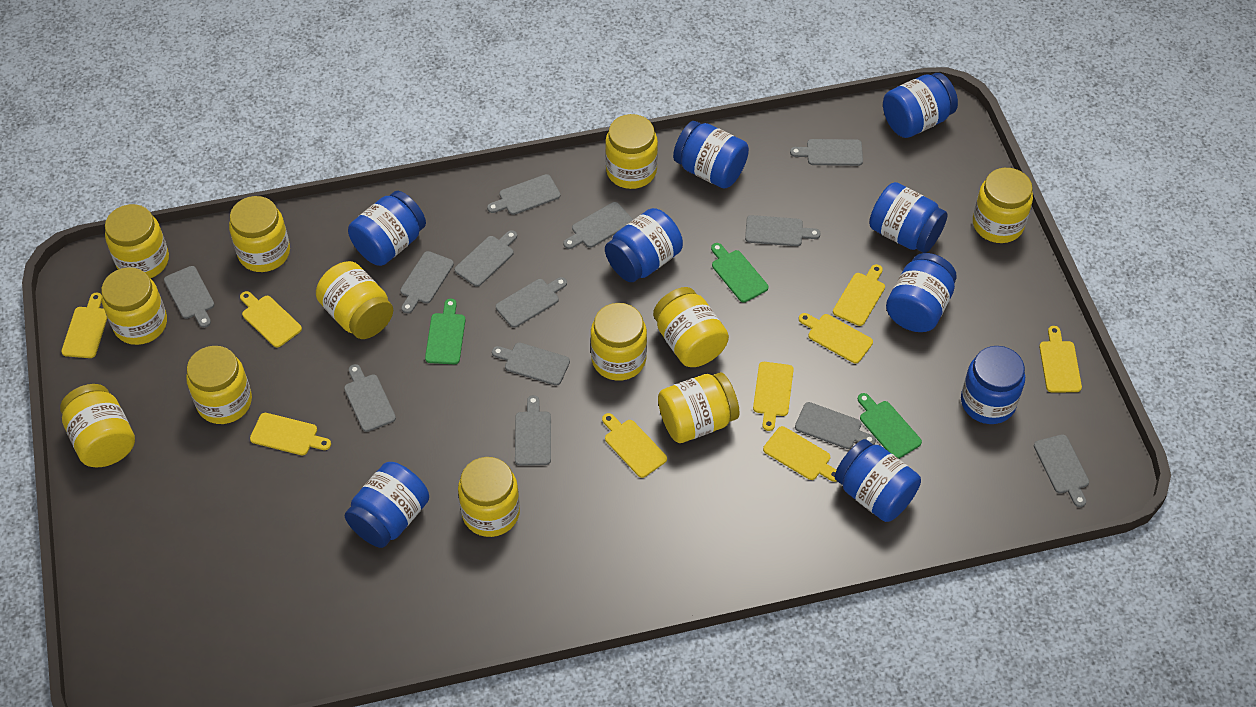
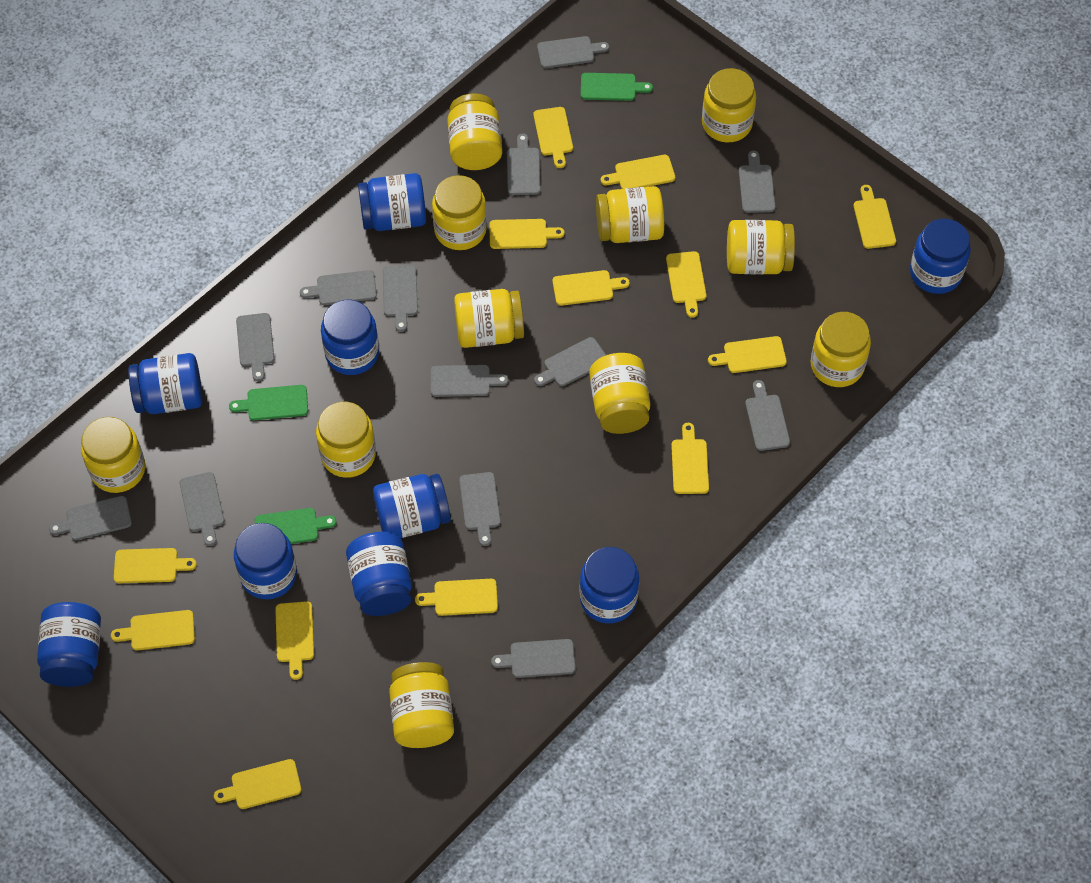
yellow cutting board: [61,293,107,358] [240,291,302,348] [250,413,331,455] [602,413,667,478] [753,362,794,431] [763,426,836,482] [799,313,873,363] [833,264,885,326] [1039,326,1082,393] = 9 -> [111,610,195,650] [114,548,197,583] [214,759,301,809] [275,601,314,680] [415,579,498,616] [489,219,565,249] [533,107,573,168] [553,270,629,306] [601,155,675,189] [666,251,706,318] [671,423,709,494] [708,336,787,373] [853,185,896,249] = 13
yellow jar: [60,384,135,467] [101,267,167,345] [105,204,169,279] [186,346,252,424] [229,196,290,272] [316,261,393,339] [458,457,520,537] [591,303,647,381] [605,114,658,189] [653,287,729,367] [658,372,739,443] [973,168,1033,243] = 12 -> [81,417,145,493] [316,402,376,478] [389,662,454,748] [432,175,487,250] [447,93,502,170] [454,289,524,348] [589,353,650,434] [596,186,664,243] [702,68,756,142] [727,220,795,275] [811,312,871,387] = 11

